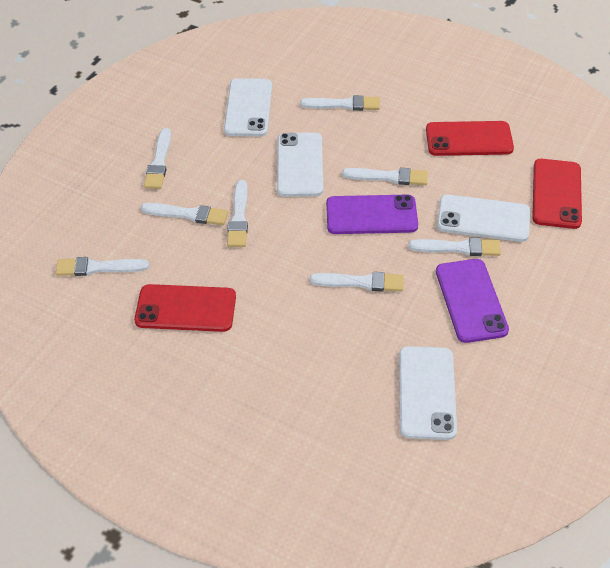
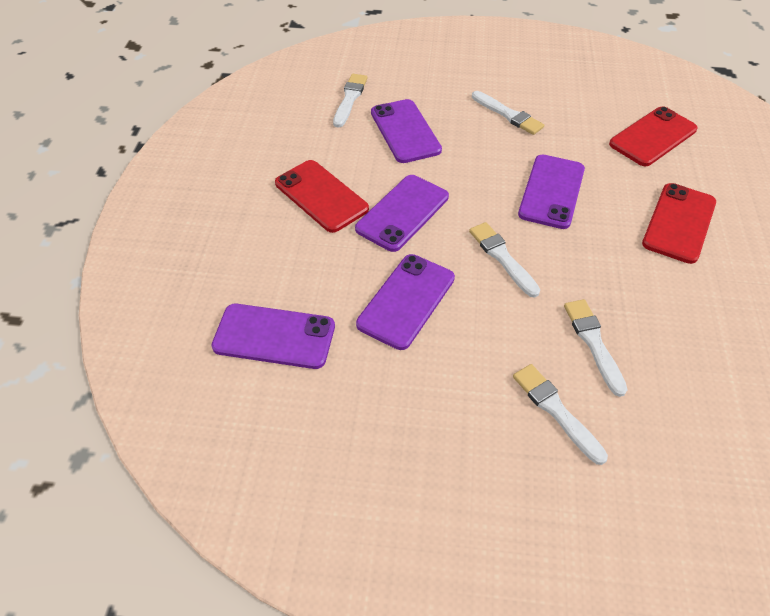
purple phone: [326,195,418,234] [436,259,509,343] = 2 -> [211,304,335,369] [355,175,449,252] [356,254,455,350] [371,99,442,163] [518,154,585,229] = 5
white brush: [56,257,149,276] [141,203,228,225] [144,128,171,189] [227,180,248,247] [300,95,380,111] [310,272,403,292] [342,168,428,185] [408,237,501,256] = 8 -> [333,74,368,128] [469,222,540,297] [472,91,544,135] [513,364,608,465] [564,299,627,397] = 5
white phone: [224,78,272,137] [277,132,323,197] [399,346,457,440] [437,194,530,242] = 4 -> none = 0

